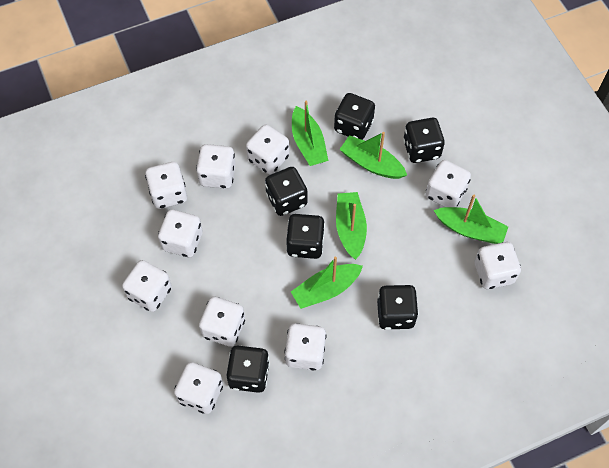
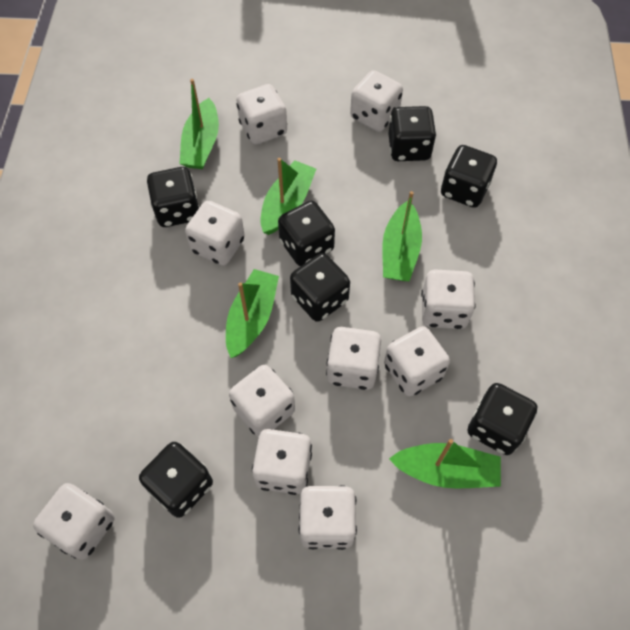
black dice: [226,345,270,393] [265,167,308,216] [286,214,325,259] [334,93,375,140] [377,285,418,330] [403,118,445,163] = 6 -> [139,442,213,518] [147,167,200,227] [278,201,335,266] [290,253,350,322] [388,106,436,161] [441,145,497,208] [467,383,537,455] = 7

